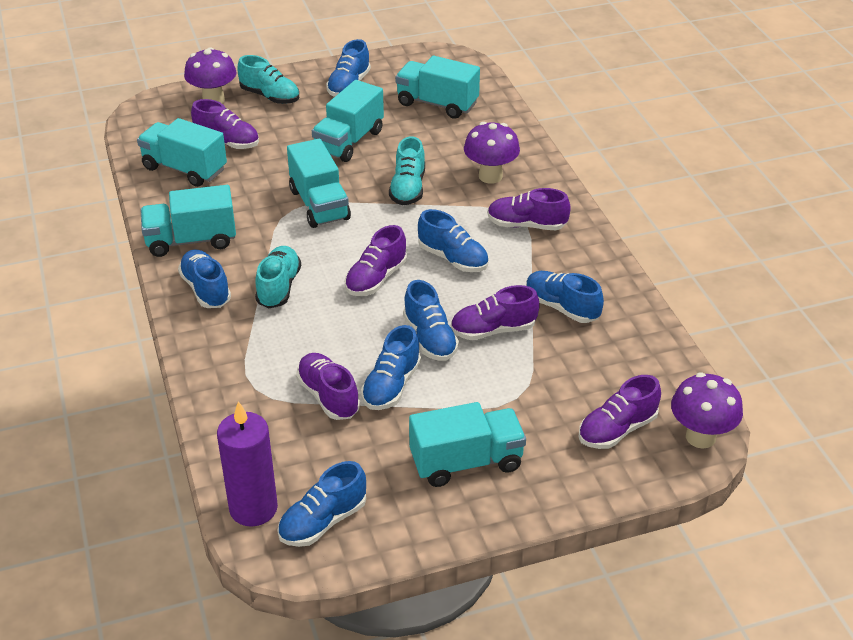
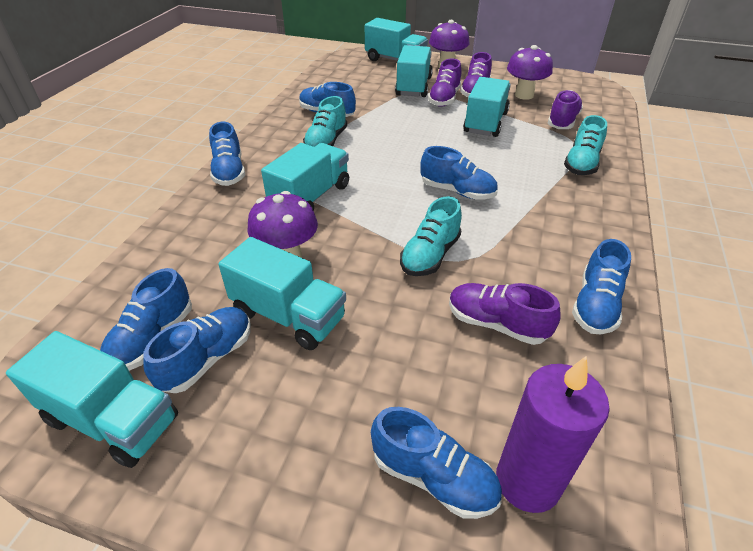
purple shoe: [191,99,259,149] [296,353,360,420] [345,225,407,296] [451,285,540,340] [487,188,571,230] [578,375,661,449] = 6 -> [428,58,461,107] [449,283,561,345] [460,52,492,97] [548,90,583,129] = 4

